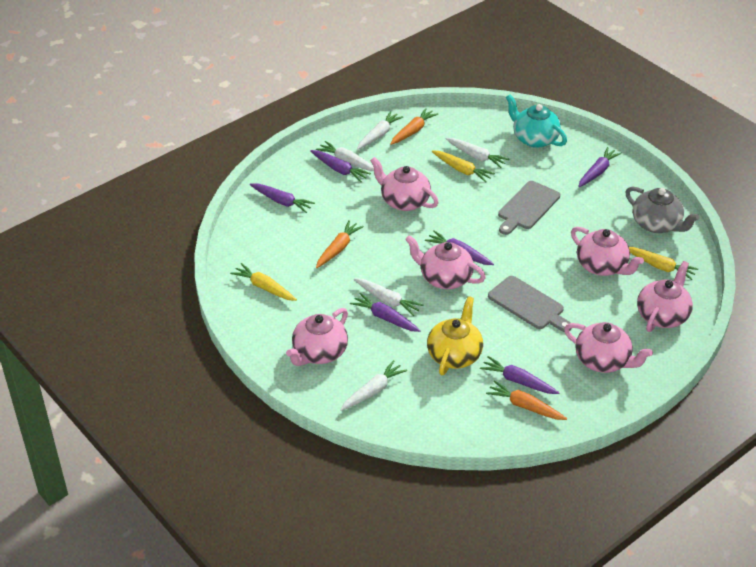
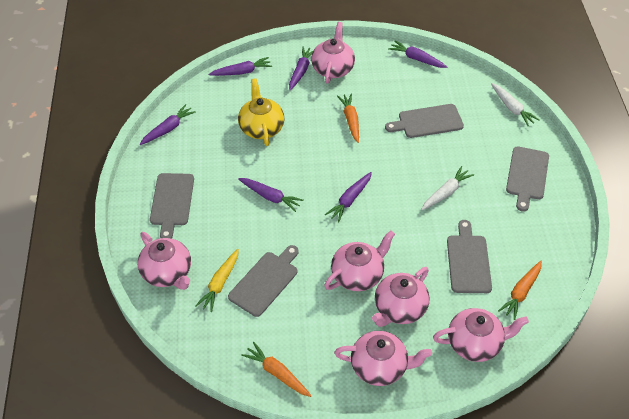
grey cutting board: [488,276,572,332] [498,181,560,235] = 2 -> [150,173,194,239] [228,245,299,317] [385,104,464,138] [447,220,492,293] [506,146,549,211] = 5
grey teapot: [625,186,700,233] = 1 -> none = 0
turquoise teapot: [506,94,567,148] = 1 -> none = 0
white carrot: [316,141,374,171] [340,360,407,411] [354,278,423,316] [357,111,403,150] [446,138,509,168] = 5 -> [421,166,474,210] [491,83,540,126] = 2
yellow carrot: [230,263,297,301] [432,150,495,182] [629,247,698,280] = 3 -> [195,249,239,312] = 1

